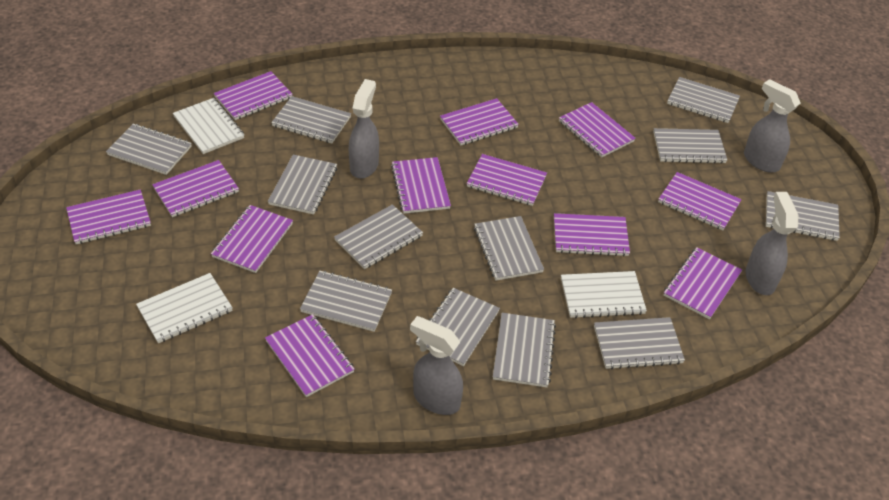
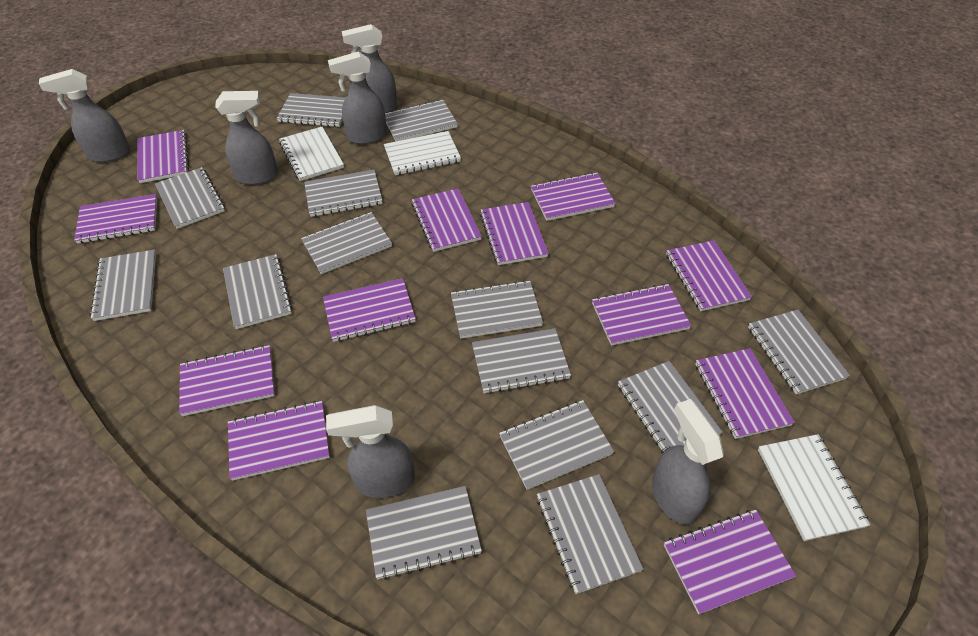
grey notebook: [106,124,192,175] [268,155,337,215] [271,96,351,143] [300,271,392,332] [334,204,423,269] [416,288,500,366] [474,216,544,281] [493,313,556,387] [594,317,685,370] [653,128,727,164] [667,77,740,123] [766,191,840,241] = 12 -> [90,250,156,321] [155,167,225,229] [223,254,292,329] [277,93,345,127] [301,212,392,274] [304,170,382,217] [366,486,482,580] [385,100,458,142] [451,280,543,339] [472,328,571,394] [499,400,614,490] [537,474,643,594] [618,361,722,454] [748,310,850,395] = 14
grey spray bottle: [349,79,379,179] [410,316,463,415] [744,79,801,173] [746,192,798,295] = 4 -> [39,69,130,162] [215,91,278,185] [326,405,415,498] [328,51,387,144] [342,24,397,113] [652,399,724,525] = 6

